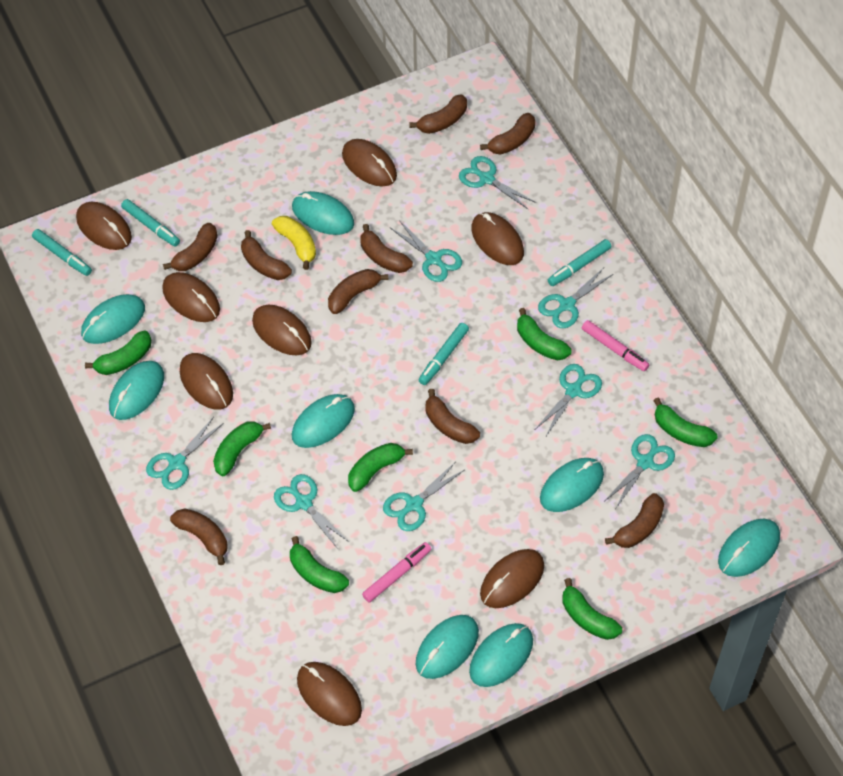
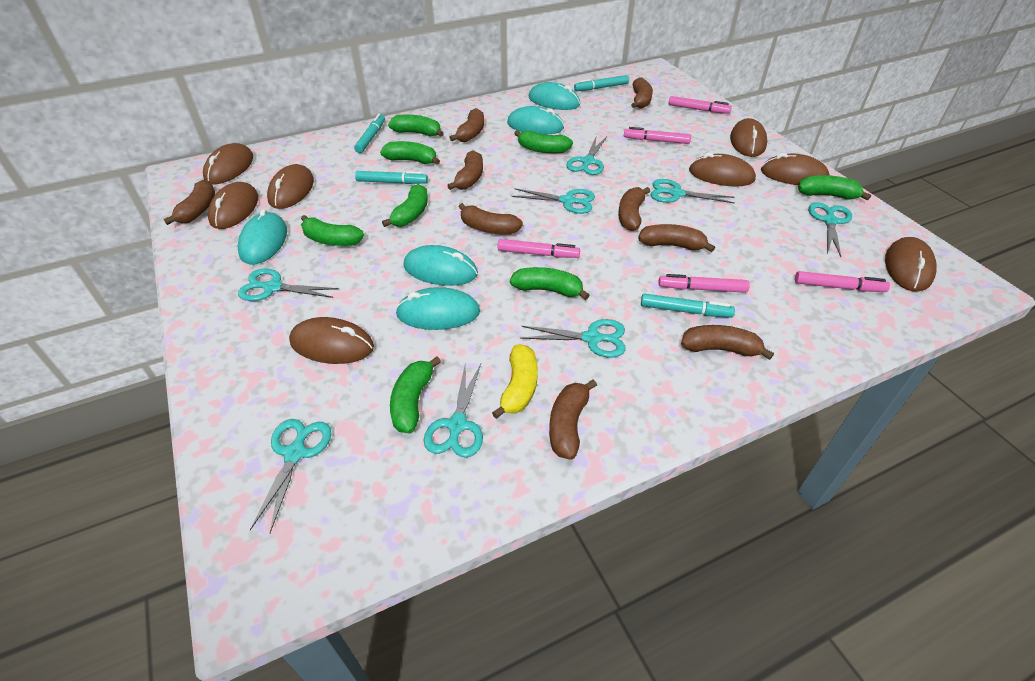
green banana: [85,331,151,375] [213,421,271,476] [290,536,349,593] [348,443,413,492] [517,308,572,360] [562,578,622,640] [653,398,718,447] = 7 -> [301,215,364,246] [380,141,440,165] [382,184,428,227] [388,114,444,137] [390,356,441,433] [510,267,590,300] [514,130,573,153] [798,175,871,201] = 8
pink marker: [362,542,431,602] [582,320,649,371] = 2 -> [497,239,580,258] [624,127,691,144] [659,274,750,293] [668,96,732,114] [795,271,890,292] = 5
turquoise mouse: [81,294,145,344] [109,361,164,420] [292,191,354,235] [292,394,355,448] [416,615,479,679] [469,623,533,687] [540,458,604,512] [718,519,780,577] = 8 -> [237,209,287,265] [396,287,480,330] [403,245,478,286] [507,106,564,135] [528,82,580,110] = 5

